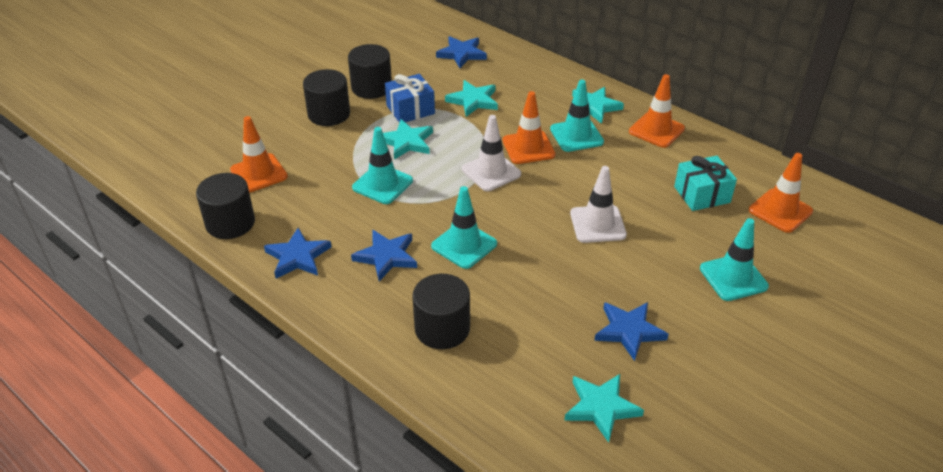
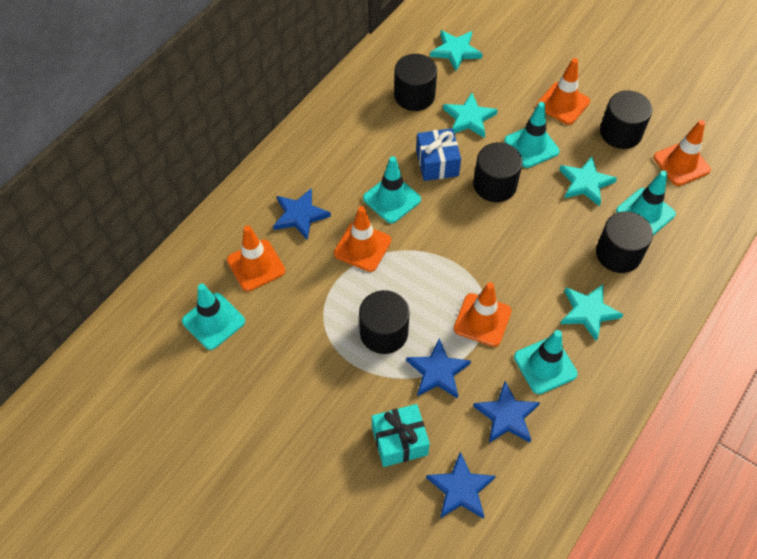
black cylinder: [196,173,255,239] [303,69,350,126] [348,44,392,99] [412,274,470,349] = 4 -> [359,290,409,354] [394,54,437,111] [473,142,523,202] [596,211,653,273] [600,90,652,149] = 5
orange traffic cone: [230,116,288,193] [503,91,555,164] [629,74,685,148] [749,153,813,233] = 4 -> [227,225,285,292] [334,206,391,272] [454,282,512,347] [537,58,590,125] [653,120,711,186] = 5
turquoise traffic cone: [352,127,413,204] [431,186,497,269] [550,80,604,152] [700,218,769,301] = 4 -> [182,284,245,350] [363,156,421,223] [504,102,560,168] [514,330,578,394] [616,171,676,235] = 5
white traffic cone: [462,115,521,191] [570,166,627,243] = 2 -> none = 0

